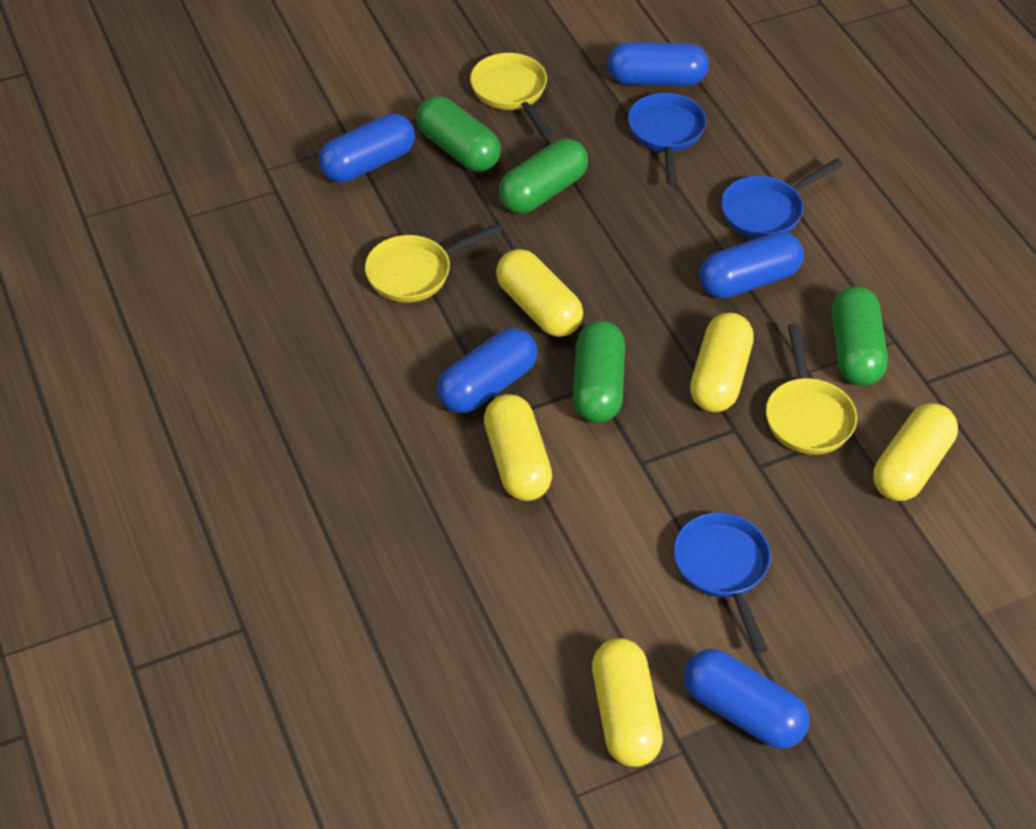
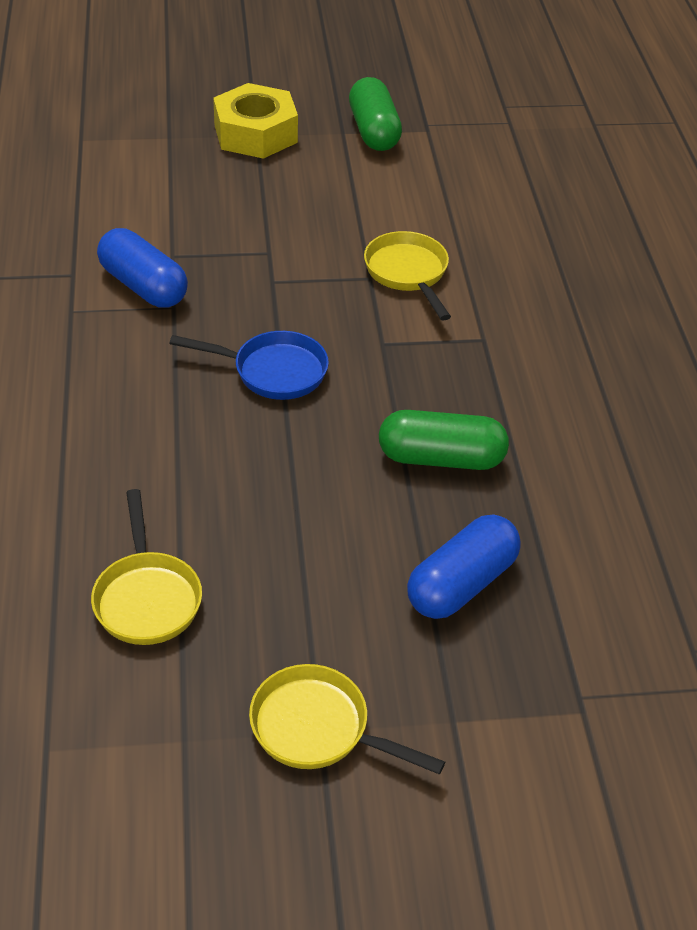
blue capsule: [318,113,415,183] [437,328,537,413] [608,42,709,86] [684,649,809,749] [700,232,804,298] = 5 -> [97,228,188,308] [407,514,521,619] = 2
blue pan: [628,93,706,186] [674,513,771,653] [721,158,843,239] = 3 -> [169,331,329,400] = 1
green capsule: [417,96,501,172] [499,139,588,214] [573,321,625,423] [832,286,888,386] = 4 -> [349,77,402,151] [379,410,509,470] = 2
yellow capsule: [484,394,552,501] [496,249,583,337] [592,638,663,767] [690,313,754,412] [873,403,958,501] = 5 -> none = 0
yellow nut: none = 0 -> [213,83,298,159] = 1

